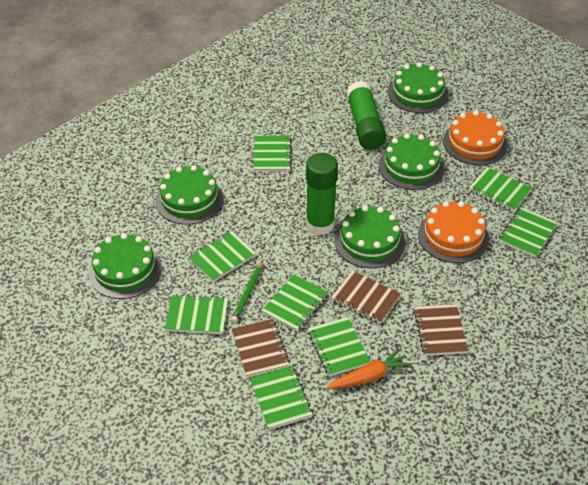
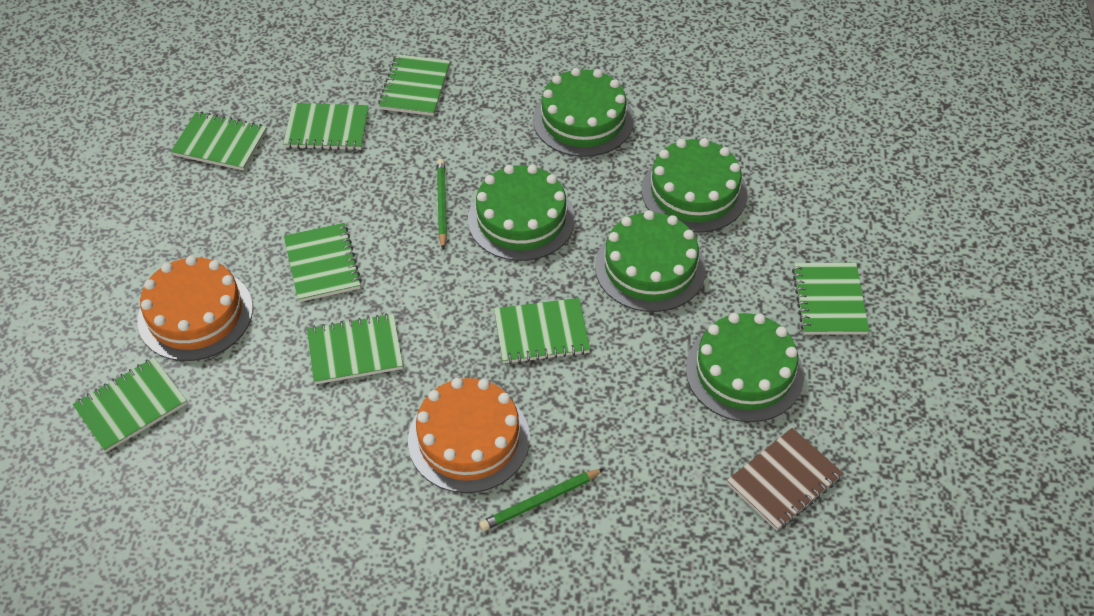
brown notebook: [232,319,290,377] [331,271,401,324] [414,304,468,356] = 3 -> [727,428,844,531] = 1
green glue stick: [306,153,338,235] [346,81,386,150] = 2 -> none = 0
green pencil: [231,260,263,322] = 1 -> [437,159,447,250] [479,469,604,531] = 2
orange carrot: [326,348,412,389] = 1 -> none = 0

